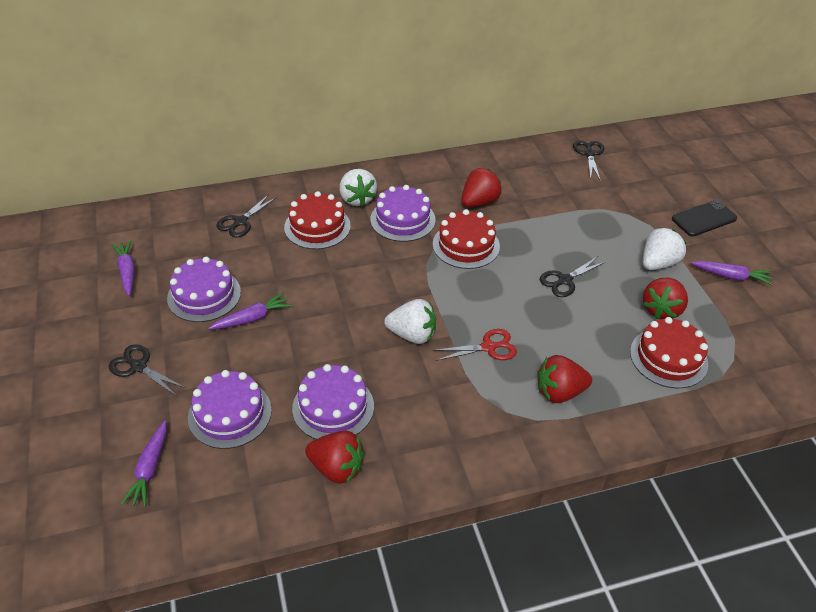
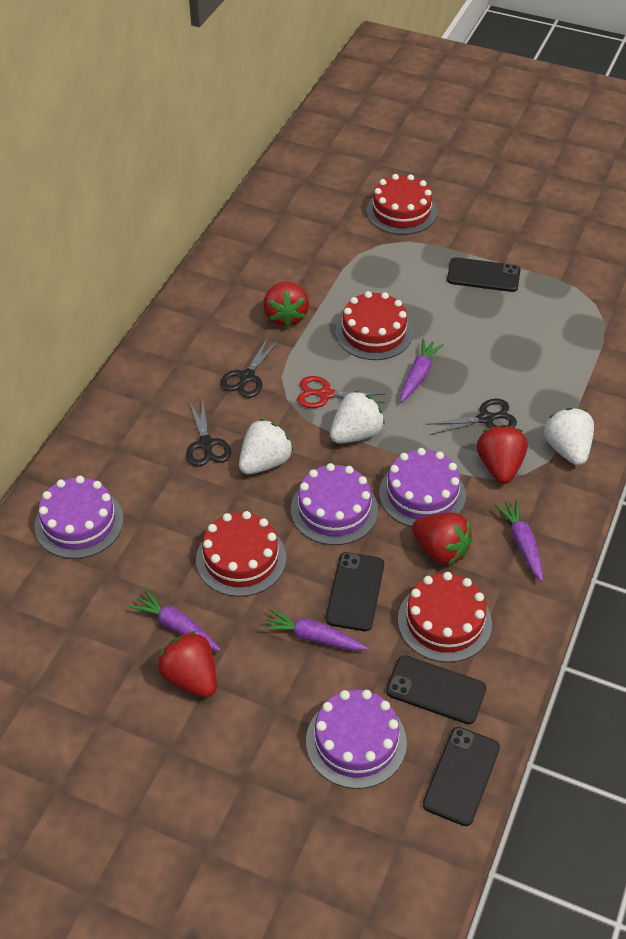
black phone: [672,200,737,237] = 1 -> [326,552,384,631] [386,655,486,724] [423,727,500,826] [447,257,521,292] = 4
black scissors: [109,344,186,396] [217,194,277,238] [540,256,607,297] [573,140,604,180] = 4 -> [186,400,231,467] [220,337,279,398] [426,399,517,435] = 3
red cake: [284,191,351,249] [433,209,500,269] [630,317,708,388] = 3 -> [196,511,286,597] [335,291,413,360] [366,174,437,235] [398,572,492,663] = 4

